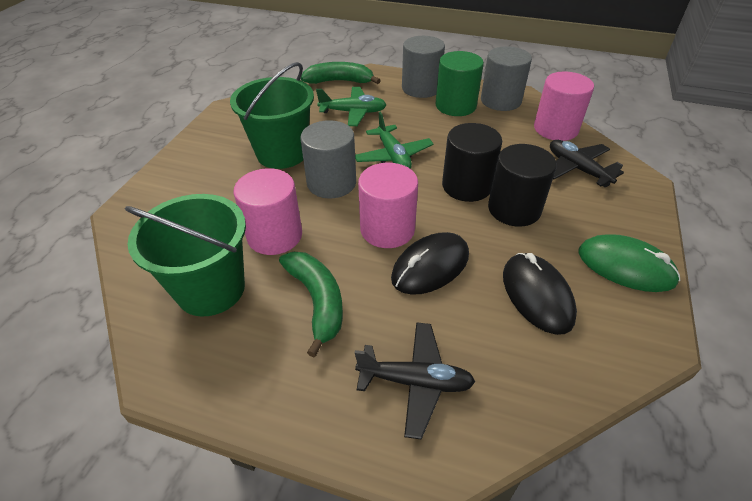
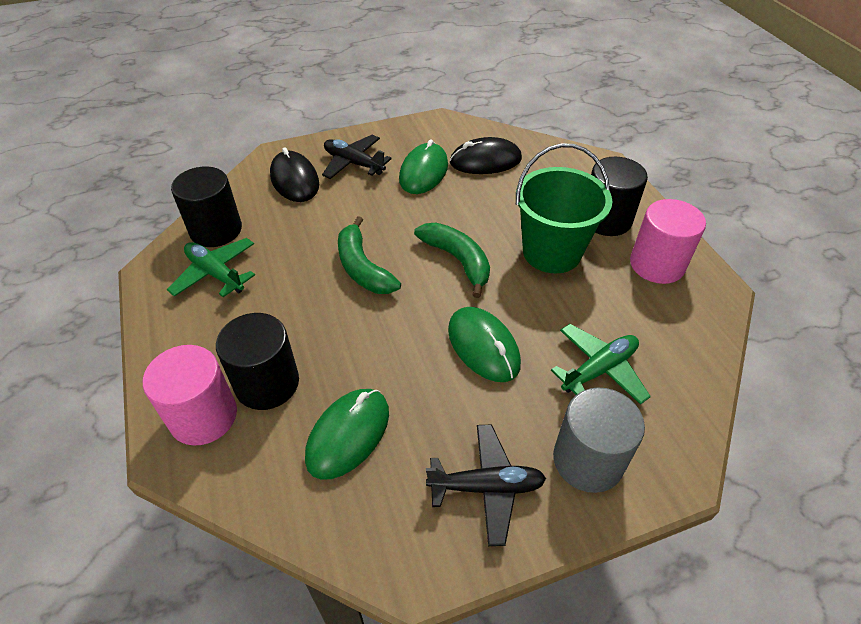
black cylinder: [442,123,502,202] [488,144,557,227] = 2 -> [171,167,242,247] [216,313,299,410] [591,157,648,236] = 3
green bucket: [125,194,246,317] [230,62,314,169] = 2 -> [516,143,613,273] = 1
green cylinder: [436,51,484,116] = 1 -> none = 0
green mouse: [578,234,680,292] = 1 -> [305,389,389,480] [399,140,448,194] [448,307,521,382] = 3
grey cylinder: [300,120,356,198] [402,36,445,98] [481,46,532,111] = 3 -> [553,388,645,493] = 1
pink cylinder: [233,168,302,255] [358,163,418,248] [534,71,594,141] = 3 -> [143,345,237,446] [630,199,706,284] = 2

